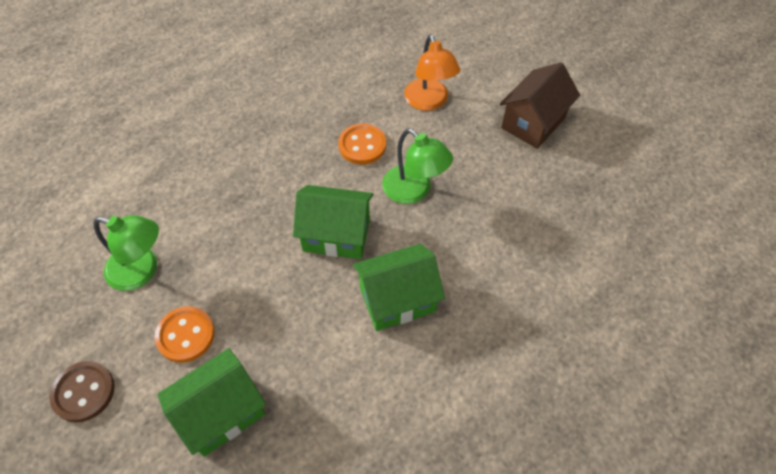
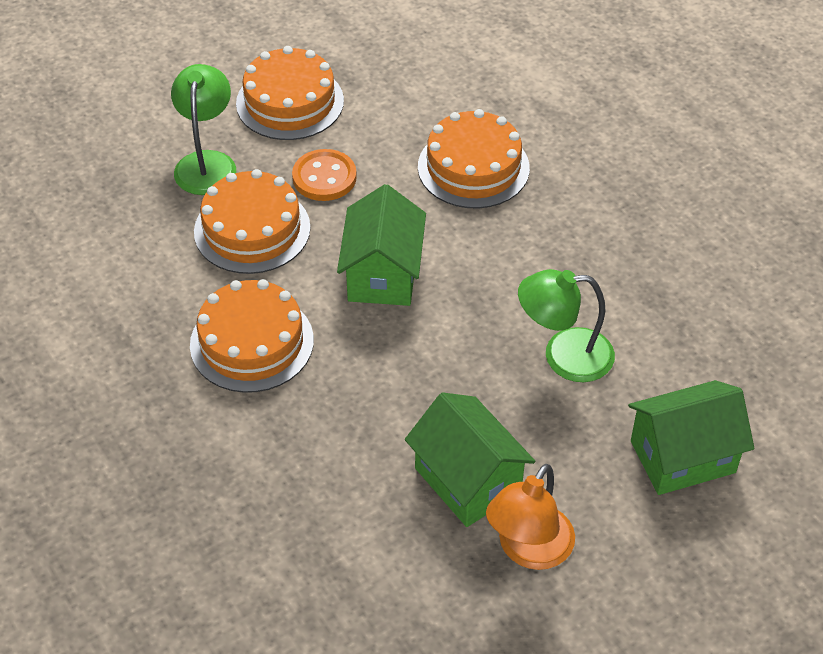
brown button: [49,361,115,422] = 1 -> none = 0
brown house: [500,62,580,149] = 1 -> none = 0
orange button: [155,306,215,363] [338,124,386,164] = 2 -> [292,149,357,201] = 1
orange cake: none = 0 -> [190,279,314,393] [194,169,310,274] [236,46,344,140] [418,109,530,209] = 4

